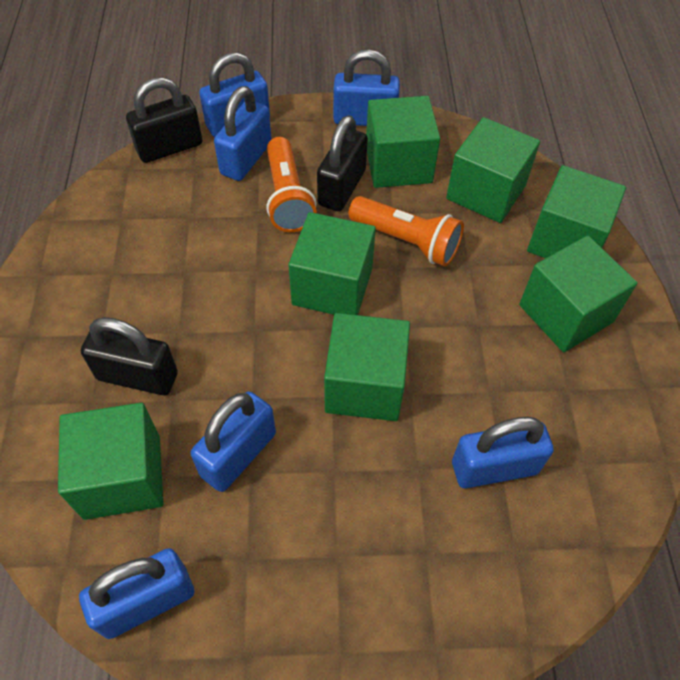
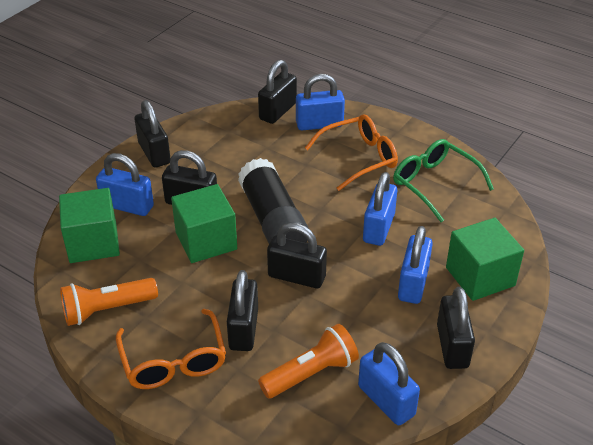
black glue stick: none = 0 -> [238,158,308,244] = 1
black padlock: [81,317,178,395] [126,77,202,163] [317,115,368,212] = 3 -> [134,100,171,168] [162,150,217,205] [227,270,258,351] [258,60,297,124] [267,223,327,288] [437,287,475,369] = 6
blue padlock: [79,548,194,639] [191,392,276,492] [199,52,270,137] [214,86,272,181] [333,50,400,126] [452,417,554,488] = 6 -> [96,153,154,216] [296,74,345,130] [358,342,420,425] [363,172,397,246] [398,226,433,304] = 5
green cube: [58,403,163,520] [289,212,376,315] [324,313,410,421] [366,96,440,188] [446,117,540,223] [519,235,637,352] [527,165,626,258] = 7 -> [59,188,120,263] [171,184,237,263] [446,218,524,301] = 3
green glasses: none = 0 -> [393,139,494,222] = 1
orange glasses: none = 0 -> [116,309,226,389] [305,114,398,191] = 2

